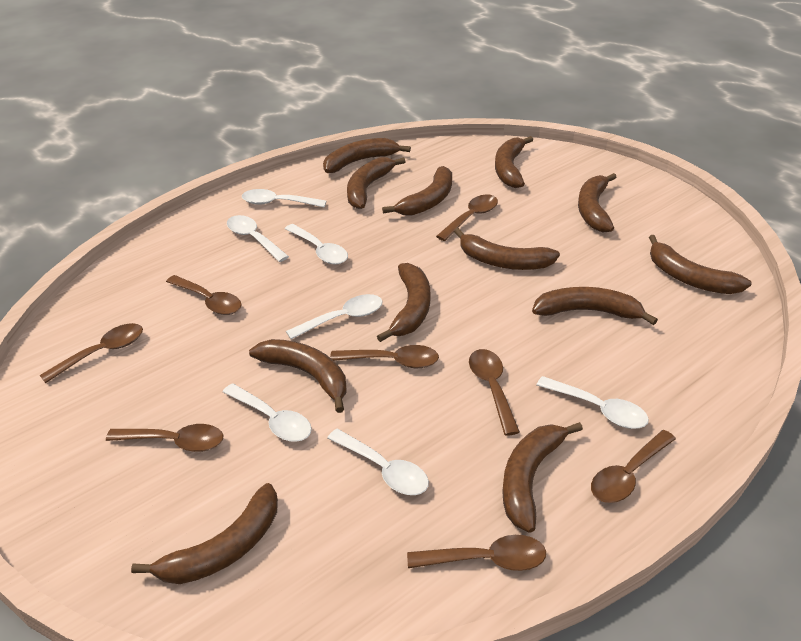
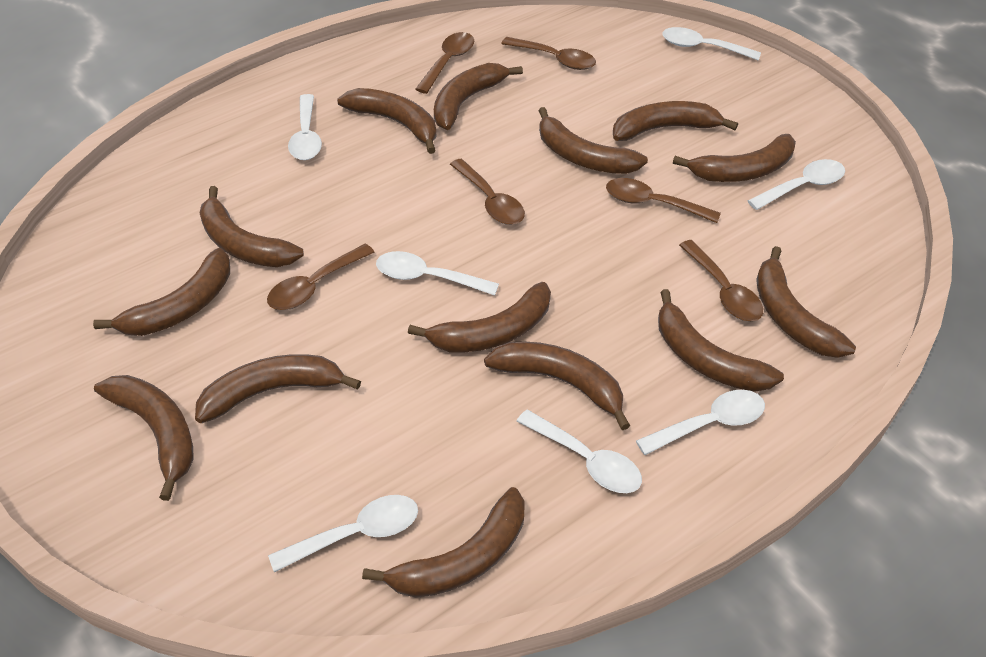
brown banana: [131,483,278,584] [249,339,347,413] [323,138,411,173] [347,157,406,209] [377,263,430,342] [382,166,452,216] [454,228,560,270] [495,136,533,188] [502,422,583,533] [532,287,658,325] [578,173,617,232] [649,235,752,294] = 12 -> [93,248,230,336] [94,375,194,501] [195,354,361,423] [200,186,304,267] [337,88,436,154] [362,487,525,598] [408,282,551,352] [434,63,523,130] [484,341,630,430] [538,107,648,174] [613,101,738,141] [658,289,784,392] [673,134,796,182] [756,246,856,358] = 14
brown spoon: [40,323,143,383] [106,424,223,452] [166,275,241,315] [330,345,439,368] [407,535,546,571] [436,194,498,241] [469,349,520,436] [591,430,676,503] = 8 -> [267,244,374,310] [415,32,474,94] [450,159,525,225] [501,37,596,70] [606,178,721,223] [679,240,763,321] = 6

